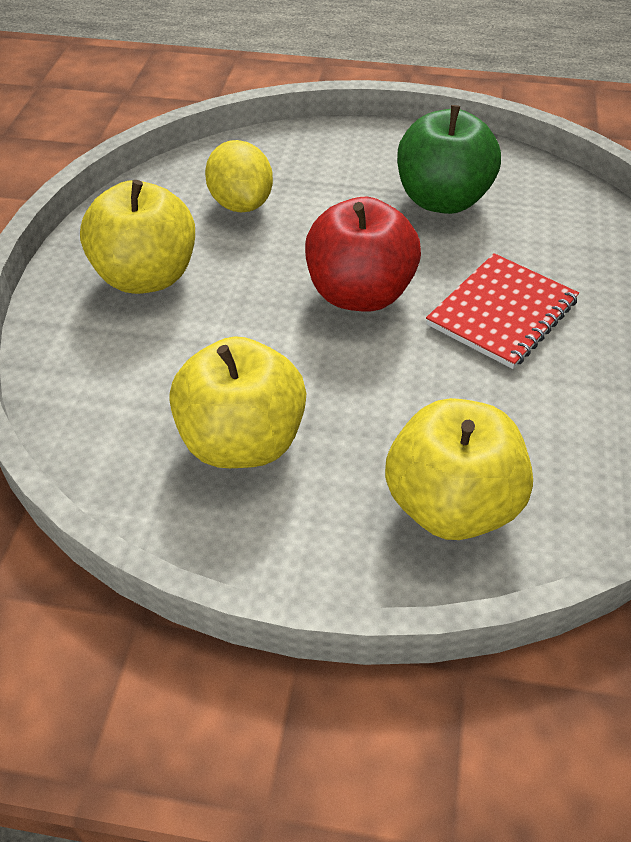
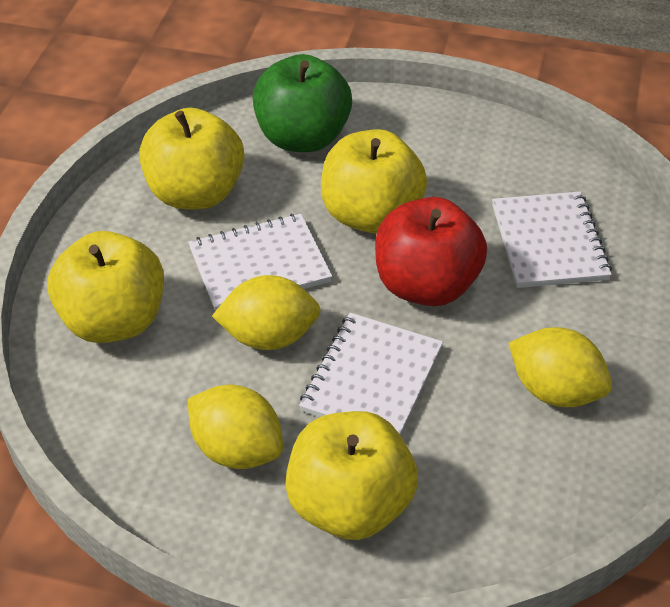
red notebook: [426,253,579,369] = 1 -> none = 0
white notebook: none = 0 -> [188,214,332,311] [299,313,443,436] [492,192,612,288] = 3
yellow apple: [80,180,195,294] [169,336,306,468] [385,398,533,540] = 3 -> [48,231,164,343] [139,108,244,209] [285,411,418,540] [321,129,427,233] = 4
yellow lemon: [205,140,273,213] = 1 -> [188,385,283,469] [212,275,321,350] [509,327,612,407] = 3

